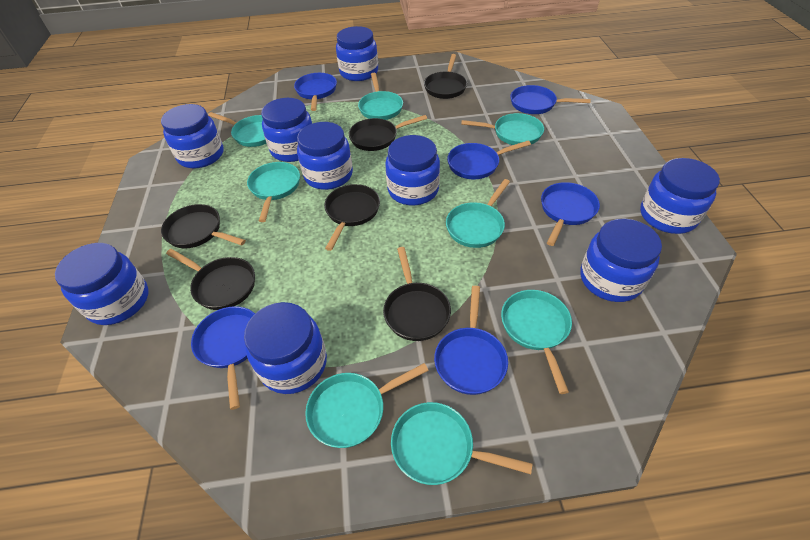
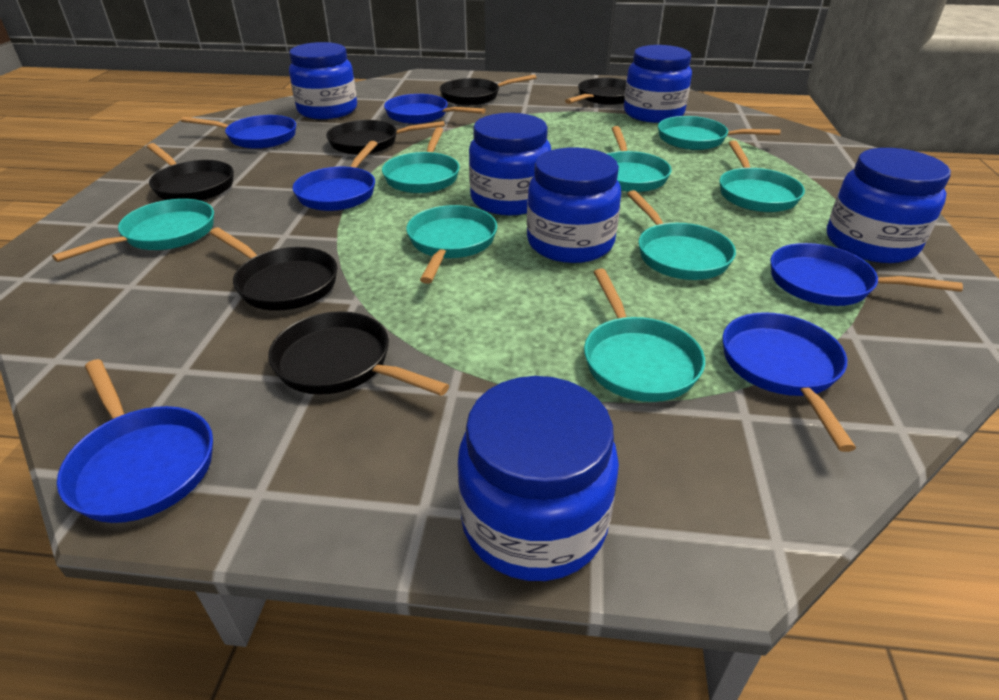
blue jar: [55,243,149,325] [161,104,224,168] [244,302,327,394] [261,98,312,162] [297,122,353,190] [336,26,378,81] [385,135,440,205] [580,218,662,302] [640,158,720,234] = 9 -> [289,42,357,119] [458,376,619,581] [469,113,551,215] [527,147,621,263] [624,45,692,123] [827,148,951,263] = 6

